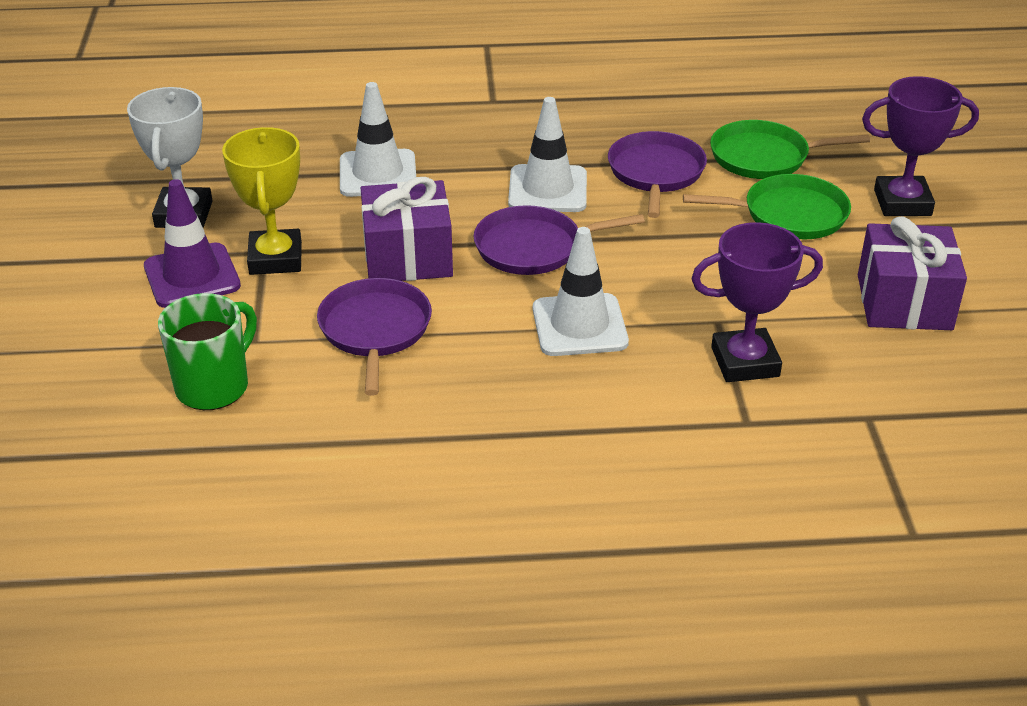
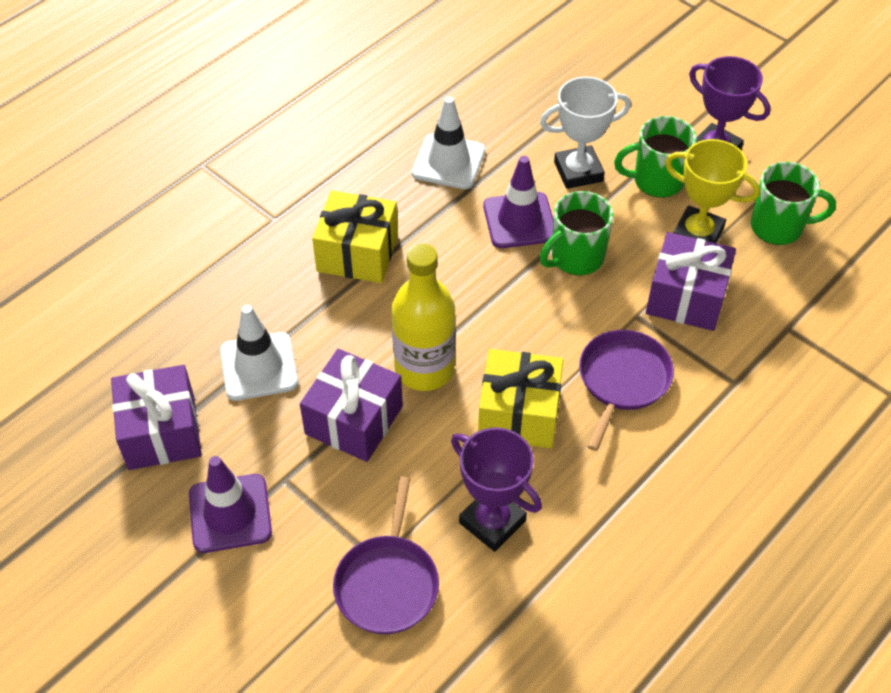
green mug: [158,293,257,410] = 1 -> [540,191,614,275] [614,116,697,198] [751,162,836,245] = 3
green pan: [683,174,851,240] [710,120,870,179] = 2 -> none = 0
purple gift: [361,177,453,281] [858,217,967,330] = 2 -> [111,365,202,470] [300,349,403,462] [646,232,736,331] = 3
purple pan: [317,278,432,396] [474,205,645,275] [608,131,707,218] = 3 -> [333,476,439,634] [579,330,674,451] = 2
purple traffic cone: [144,179,241,308] = 1 -> [189,456,272,553] [483,156,554,248] = 2
white traffic cone: [340,82,416,197] [508,97,587,212] [533,227,629,356] = 3 -> [220,305,298,401] [412,96,485,189] = 2
yellow bottle: none = 0 -> [391,244,456,391] = 1
yellow gift: none = 0 -> [312,190,398,283] [478,349,564,448] = 2

